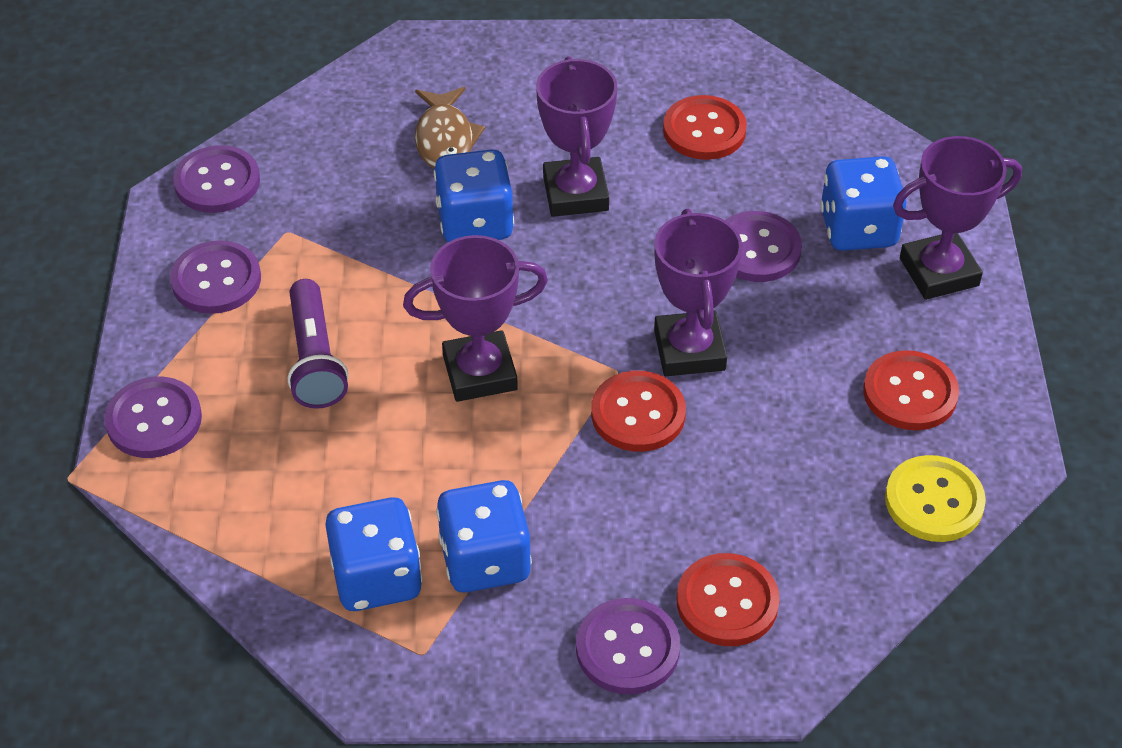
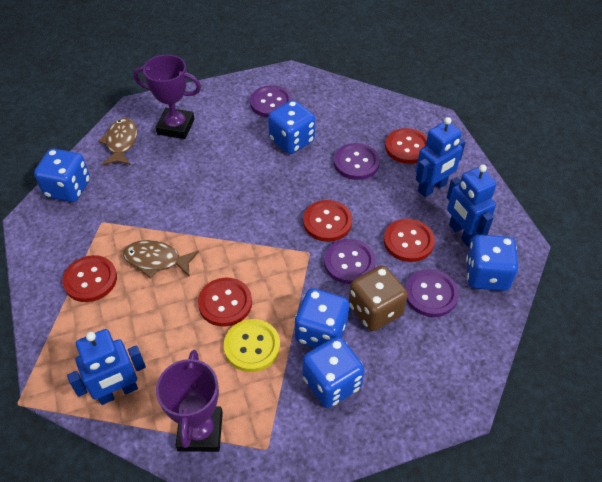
blue dice: [325,497,422,611] [434,149,514,243] [436,480,532,593] [820,156,906,251] = 4 -> [34,149,90,202] [268,100,315,154] [294,288,349,348] [303,336,364,408] [466,234,518,291] = 5
blue robot: none = 0 -> [67,329,146,405] [416,117,466,197] [447,164,497,247] = 3
brown dice: none = 0 -> [349,266,408,331] = 1
brown fish: [415,87,485,169] = 1 -> [98,118,137,166] [123,240,199,278] = 2
purple button: [104,377,202,458] [170,240,261,314] [173,145,260,213] [576,598,680,694] [725,211,802,282] = 5 -> [250,85,292,118] [324,239,376,284] [334,143,380,180] [405,269,459,317] = 4
purple flashlight: [288,279,348,409] = 1 -> none = 0
purple trophy: [403,235,548,402] [536,56,617,217] [654,209,742,376] [893,136,1022,300] = 4 -> [134,54,201,139] [156,350,223,452] = 2
red button: [591,371,686,452] [663,95,747,160] [677,553,780,646] [863,350,959,430] = 4 -> [62,255,117,302] [198,278,252,327] [303,200,352,242] [384,219,435,262] [385,128,427,164] = 5

